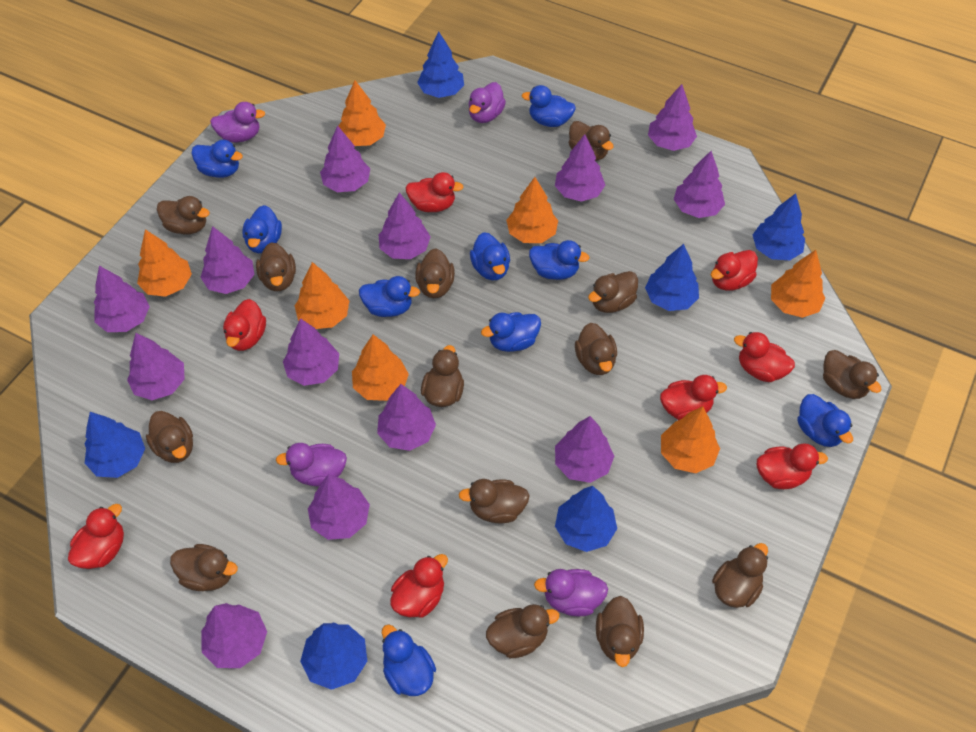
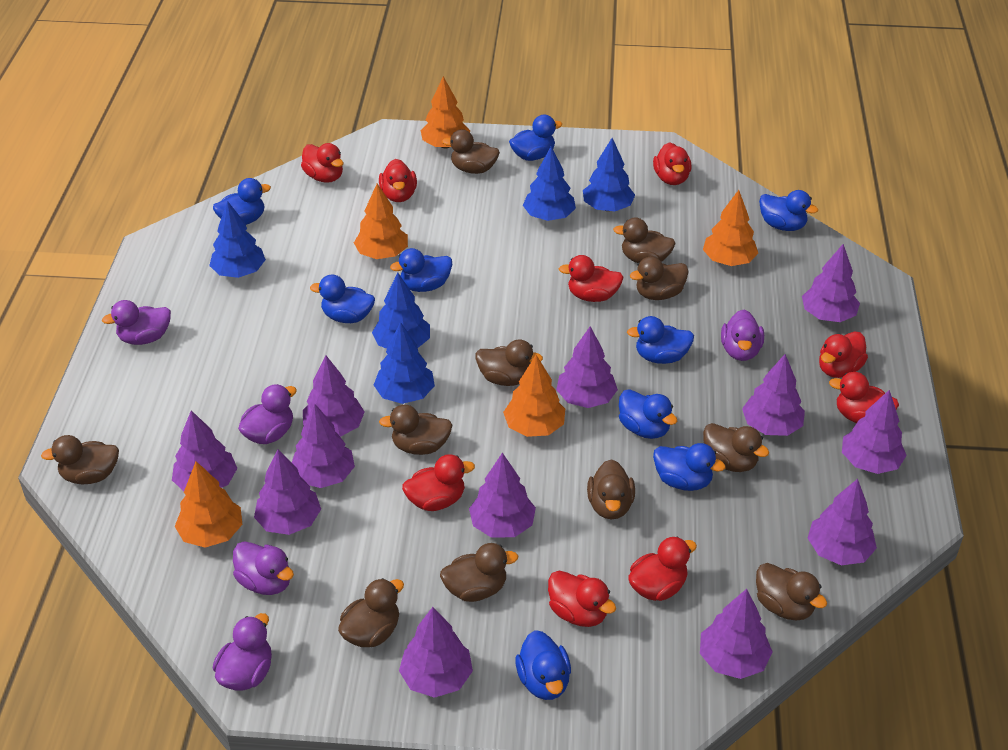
blue tree: [84,412,145,478] [300,622,367,690] [417,32,464,98] [555,486,617,552] [645,244,699,311] [753,193,805,260] = 6 -> [209,201,266,278] [372,273,430,349] [374,322,435,404] [523,147,576,221] [583,138,635,211] = 5
brown duck: [146,411,193,463] [157,196,210,234] [170,544,238,591] [256,242,296,291] [415,248,455,298] [421,345,464,407] [458,479,530,523] [486,604,559,658] [568,121,613,161] [575,323,617,375] [588,271,638,313] [596,596,644,667] [712,543,768,608] [823,350,882,399] = 14 -> [41,435,119,484] [338,578,404,647] [379,405,452,455] [440,543,518,602] [442,129,500,174] [476,339,543,386] [587,459,635,519] [613,218,676,263] [630,257,688,300] [703,423,769,472] [756,563,827,620] = 11
orange tree: [137,229,192,297] [295,262,349,329] [338,80,386,146] [352,334,409,401] [506,177,558,243] [661,406,720,474] [771,250,826,318] = 7 -> [175,461,242,548] [354,184,408,259] [420,76,470,149] [503,355,565,437] [703,190,758,266] = 5
purple duck: [210,102,265,142] [276,443,347,486] [469,82,506,123] [534,569,608,617] = 4 -> [102,300,171,345] [213,613,272,691] [233,541,294,595] [238,384,297,444] [721,310,764,361] = 5
purple tree: [94,266,150,332] [127,333,185,400] [200,226,254,294] [201,603,267,668] [283,318,339,386] [308,474,370,540] [320,125,370,192] [377,384,436,451] [378,192,431,259] [555,134,605,202] [555,416,614,483] [648,84,697,151] [674,151,725,218] = 13 -> [172,410,237,491] [254,449,321,535] [292,403,355,488] [303,355,365,437] [399,607,473,698] [469,453,536,538] [556,326,618,408] [700,589,773,679] [742,354,805,436] [802,244,860,322] [808,479,877,565] [842,390,907,474] = 12
red duck: [68,504,124,569] [223,299,266,351] [390,554,448,618] [405,172,463,212] [660,375,727,420] [711,250,758,291] [734,332,795,382] [757,443,828,489] = 8 -> [301,143,343,183] [379,159,417,202] [402,454,475,511] [548,571,616,627] [559,255,624,302] [629,536,697,601] [653,142,691,185] [819,331,868,378] [829,372,899,423] = 9

